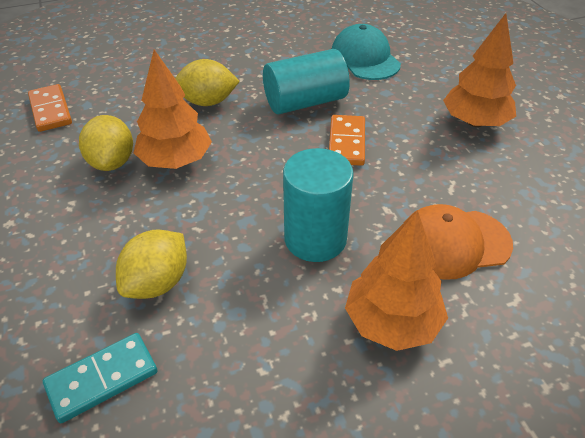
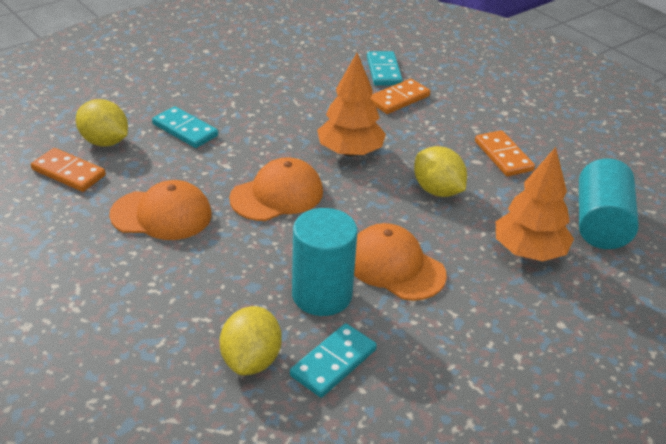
orange cap: [404,204,513,280] = 1 -> [109,180,212,240] [229,157,323,221] [354,223,447,301] = 3
orange domino: [28,84,72,132] [329,115,365,166] = 2 -> [31,148,106,192] [370,79,430,114] [475,130,535,176] = 3
orange tree: [134,50,212,169] [345,210,448,351] [443,13,516,127] = 3 -> [317,53,386,157] [496,147,574,261] = 2
turquoise cap: [332,24,401,80] = 1 -> none = 0
turquoise domino: [43,333,157,423] = 1 -> [152,106,218,148] [290,323,377,398] [367,51,403,86] = 3

